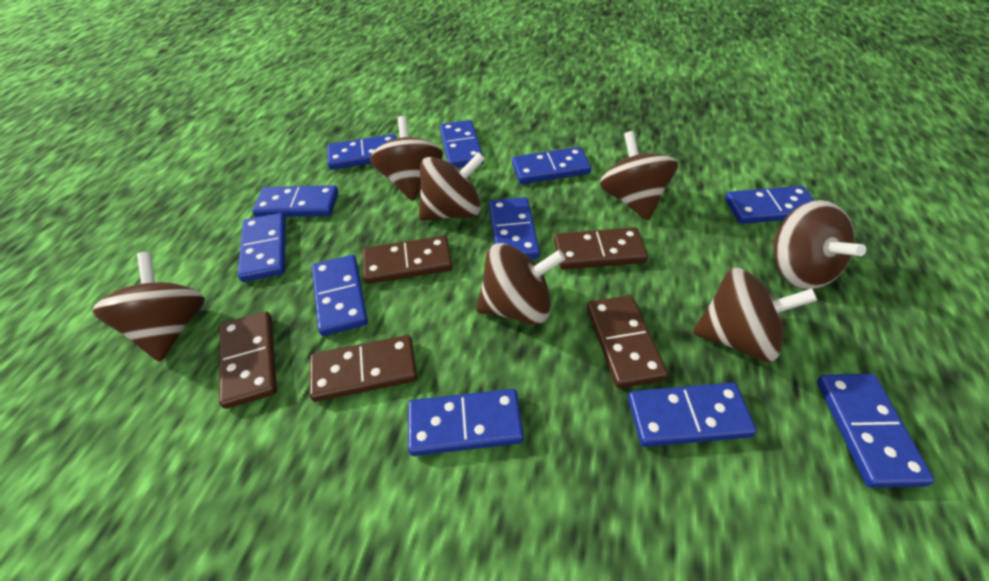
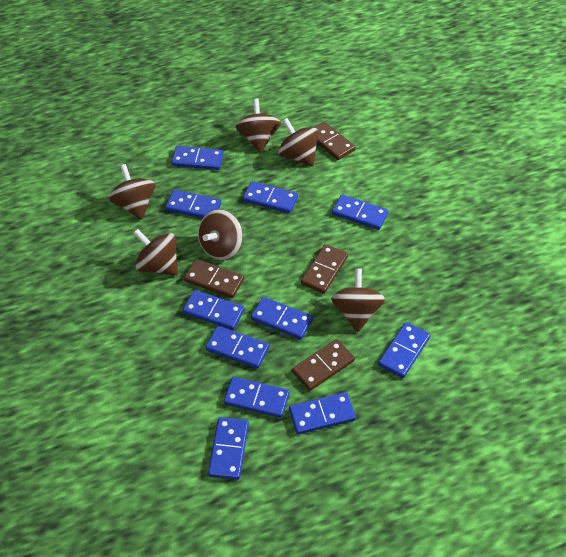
brown domino: [219,311,277,409] [309,335,417,402] [362,235,453,284] [554,227,648,269] [587,295,668,388] = 5 -> [184,259,244,298] [292,339,355,391] [301,244,348,294] [313,122,355,160] = 4
brown spinning top: [92,252,205,362] [370,116,443,201] [419,152,485,221] [476,243,565,325] [600,131,678,221] [693,268,817,362] [772,200,866,289] = 7 -> [108,164,155,220] [133,229,178,276] [198,209,243,260] [235,99,281,153] [278,118,319,167] [331,268,385,332] = 6

